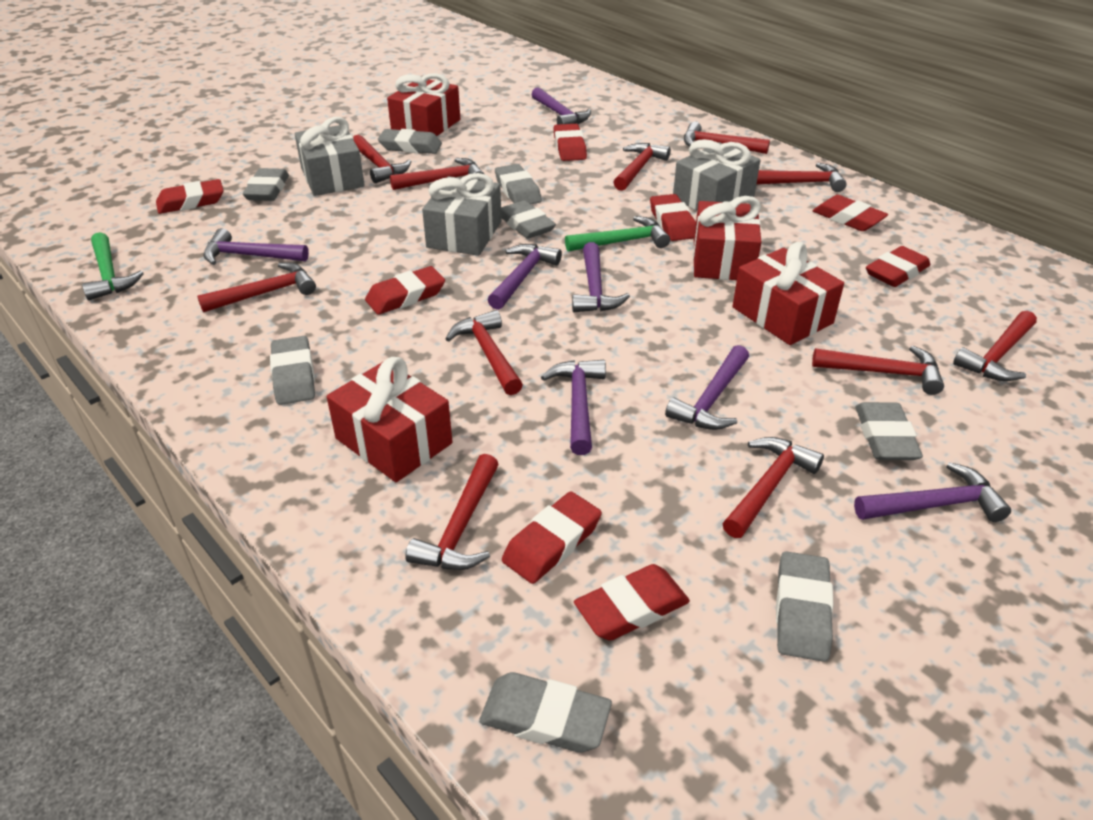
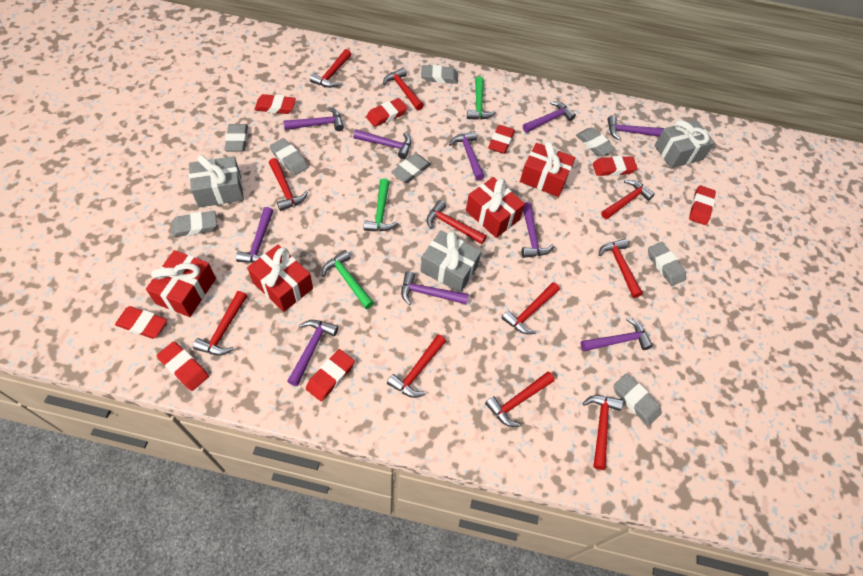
green hammer: [82,232,144,300] [565,216,670,252] = 2 -> [322,250,374,309] [364,178,398,231] [467,77,496,119] = 3
purple hammer: [203,228,309,265] [488,244,562,310] [531,87,591,125] [541,360,606,455] [572,242,630,312] [665,345,749,430] [854,462,1011,522] = 7 -> [236,207,273,263] [283,107,344,131] [287,320,338,386] [353,129,411,159] [401,271,469,305] [449,131,485,181] [521,202,554,258] [523,101,576,133] [580,317,653,352] [607,115,664,141] = 10

